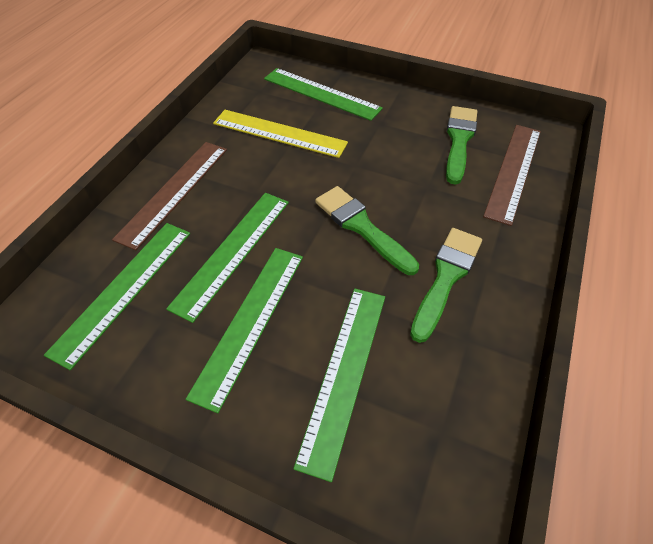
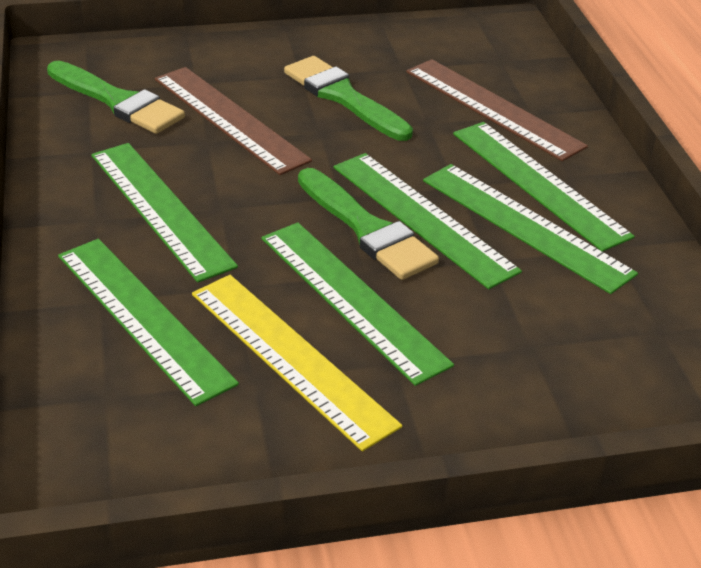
green ruler: [44,223,190,370] [166,193,289,323] [186,248,303,413] [264,68,383,121] [293,289,385,482] = 5 -> [58,239,239,406] [91,143,238,283] [262,222,454,386] [333,153,522,289] [423,164,638,294] [453,122,635,252] = 6

